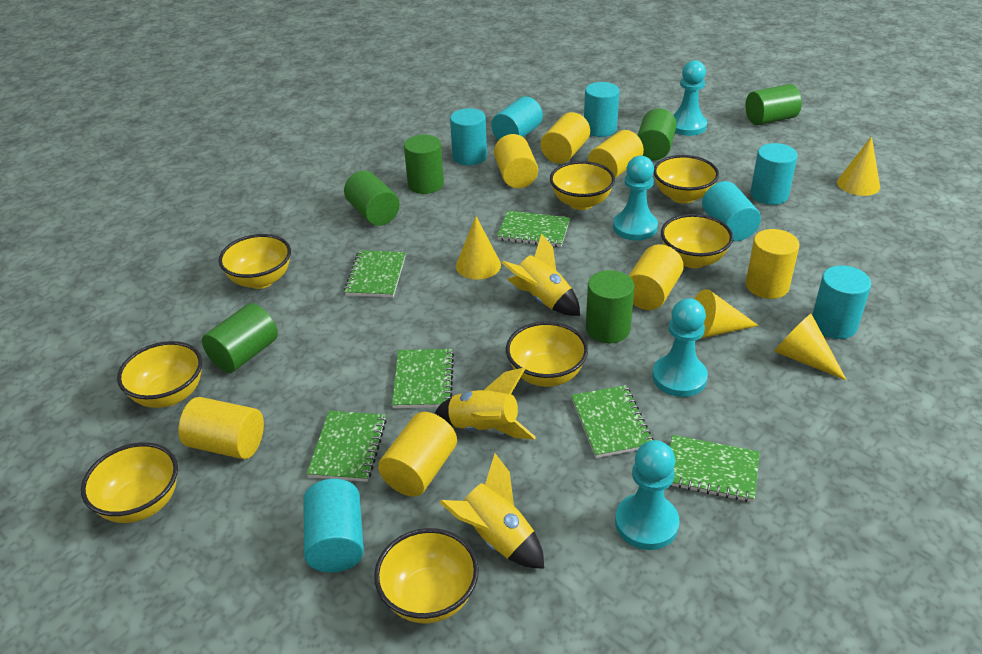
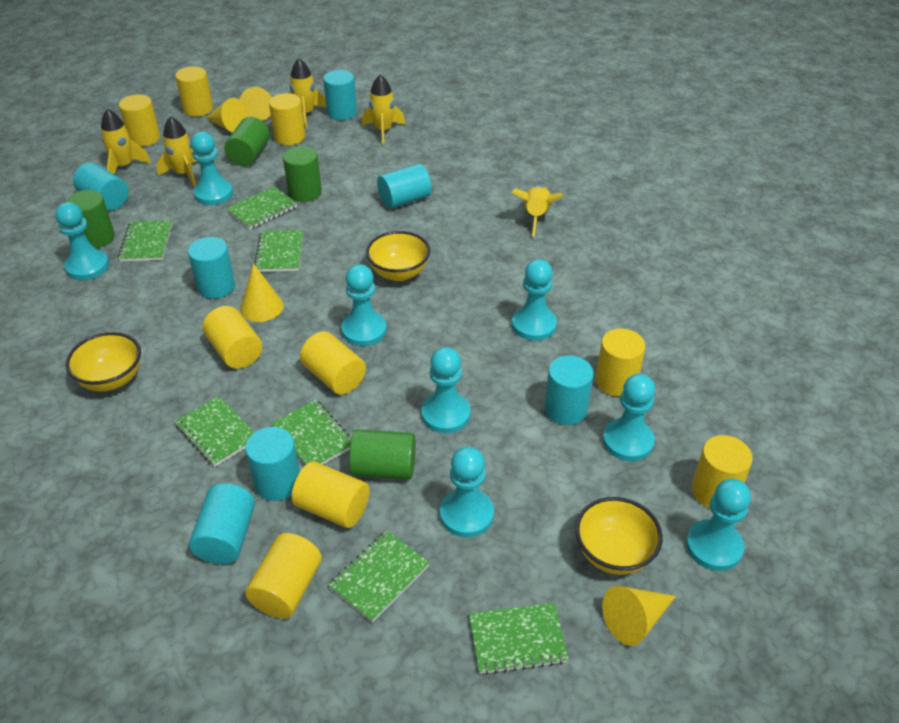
green cylinder: [202,303,278,373] [344,171,400,226] [404,135,444,194] [586,270,634,343] [637,108,677,161] [745,84,802,125] = 6 -> [66,190,115,248] [224,117,270,166] [283,146,322,202] [349,429,416,479] = 4
green notebook: [307,411,387,482] [344,250,406,297] [392,349,454,408] [497,211,570,247] [571,385,654,458] [670,435,760,502] = 6 -> [118,220,172,261] [174,396,255,467] [226,187,297,230] [254,230,303,272] [272,400,351,465] [329,530,430,623] [469,603,569,675] = 7
turquoise pawn: [613,156,658,241] [615,440,680,550] [652,298,708,397] [673,60,707,136] = 4 -> [55,202,109,280] [191,132,233,205] [341,264,387,346] [421,347,471,433] [440,446,494,538] [512,259,557,341] [603,373,655,461] [686,479,751,571] = 8
yellow bowl: [81,442,178,523] [117,341,202,408] [218,234,291,289] [374,528,479,624] [506,321,588,387] [550,161,615,210] [654,155,719,204] [661,214,733,268] = 8 -> [66,332,141,392] [366,231,430,281] [575,497,663,575] = 3
yellow cylinder: [178,397,264,459] [378,412,457,497] [494,134,538,188] [541,112,590,164] [588,130,644,178] [629,244,684,310] [746,229,799,299] = 7 -> [119,94,160,147] [175,66,213,117] [203,306,262,369] [245,533,322,619] [269,93,305,145] [292,461,370,528] [300,331,366,395] [596,329,645,396] [692,435,753,508] = 9
yellow rocket: [435,368,536,439] [439,453,544,569] [502,233,580,316] = 3 -> [101,109,151,174] [156,116,199,187] [289,58,326,127] [362,74,405,145] [511,185,563,237] = 5

